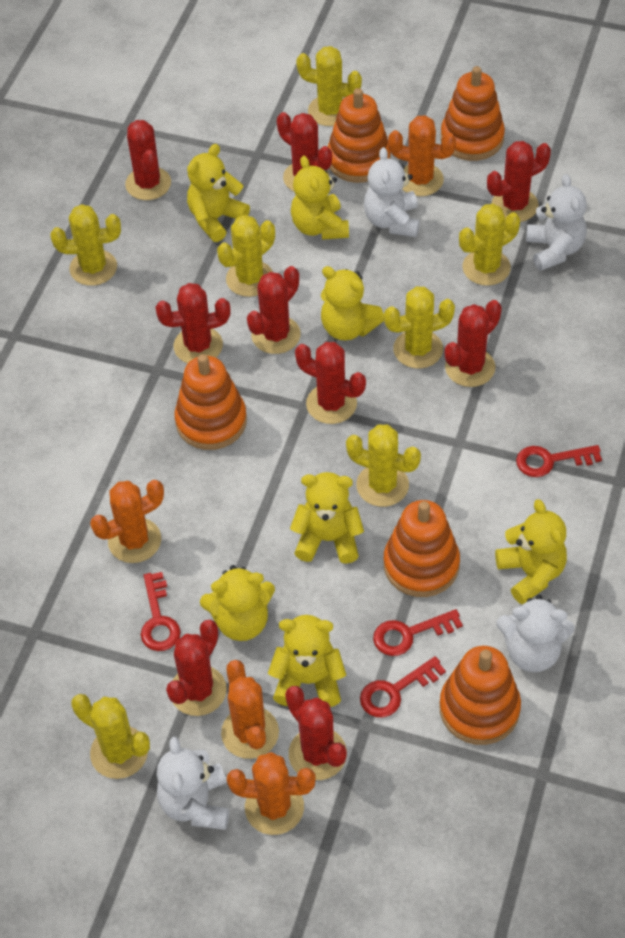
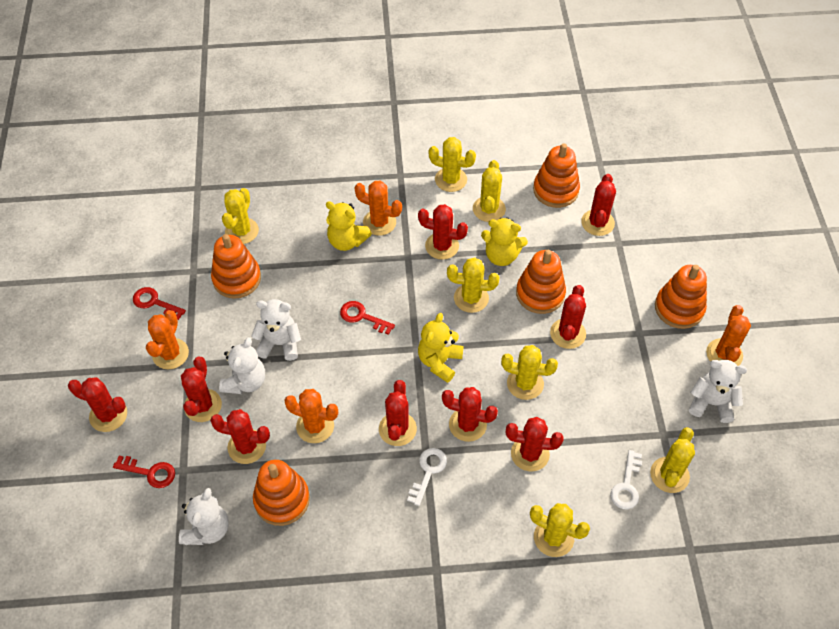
red key: [141,572,181,651] [360,656,446,718] [373,609,463,656] [516,445,602,477] = 4 -> [113,456,175,488] [133,287,186,320] [340,301,395,335] = 3
white key: none = 0 -> [407,448,447,506] [611,450,642,509] = 2
yellow teddy bear: [187,144,250,242] [200,565,275,641] [268,615,346,707] [290,472,364,564] [291,156,349,240] [321,266,384,340] [495,499,567,605] = 7 -> [326,201,372,251] [418,313,464,383] [481,217,528,266] = 3

